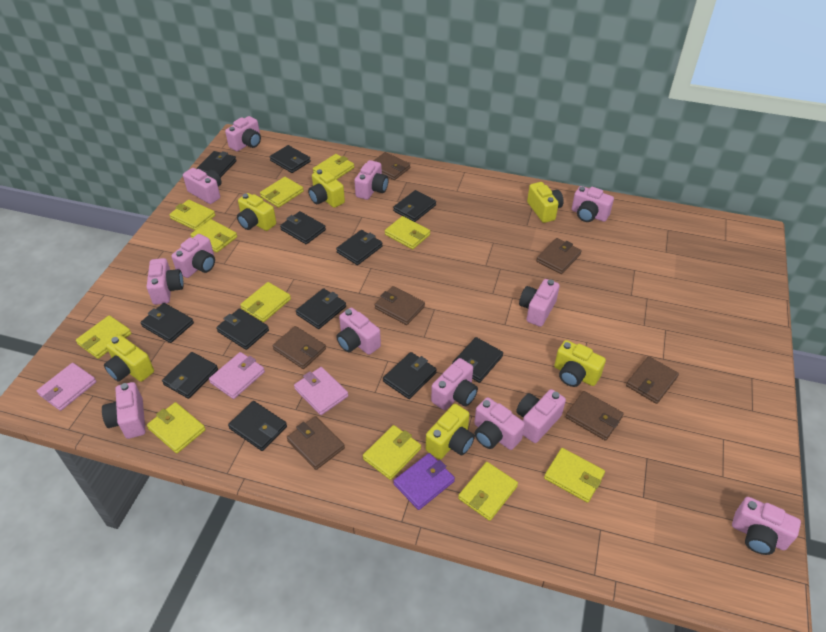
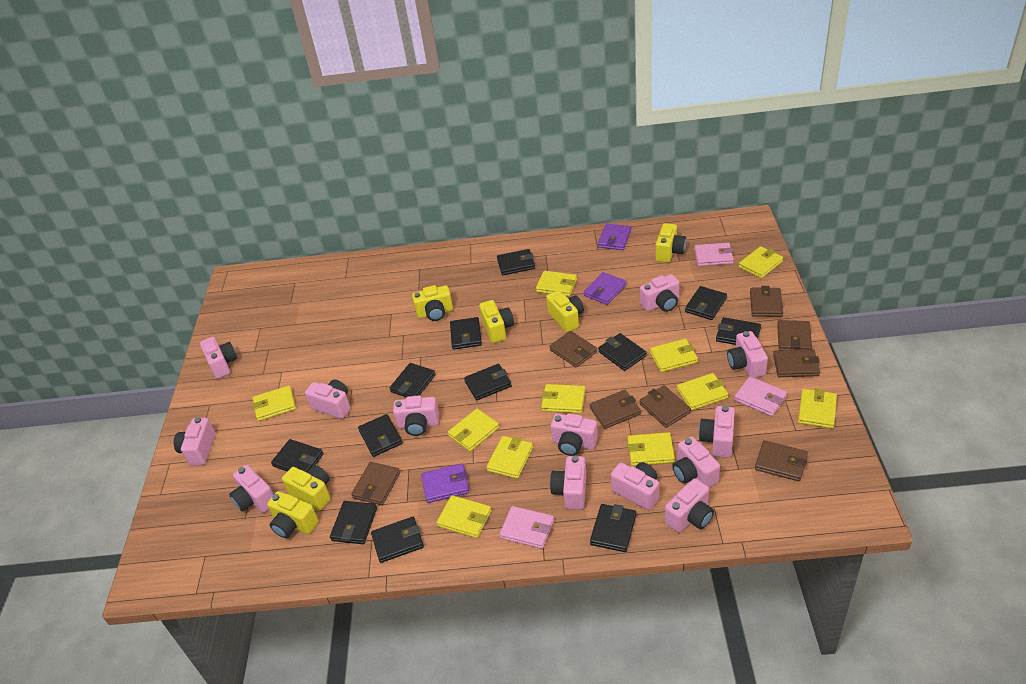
brown wallet: [273,326,326,369] [287,416,345,470] [373,152,410,180] [375,286,425,325] [536,238,582,274] [566,391,624,441] [626,356,679,404] = 7 -> [351,462,400,505] [549,331,597,368] [590,390,641,429] [639,385,691,428] [750,286,783,317] [755,440,808,481] [773,349,820,377] [777,320,812,350] = 8
purple wallet: [393,453,455,510] = 1 -> [421,463,469,503] [584,272,626,305] [598,224,631,250] = 3

